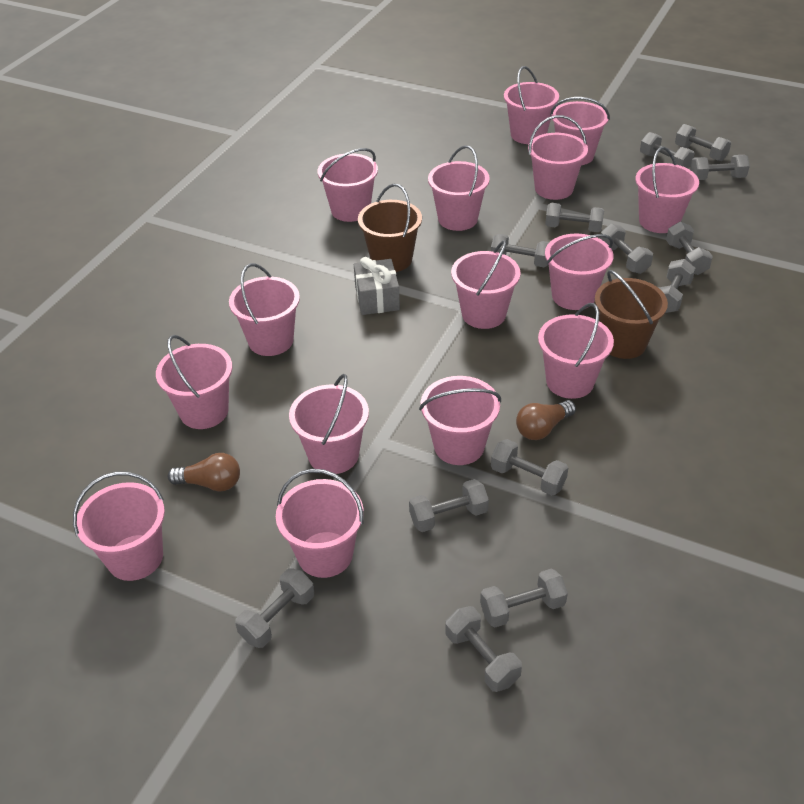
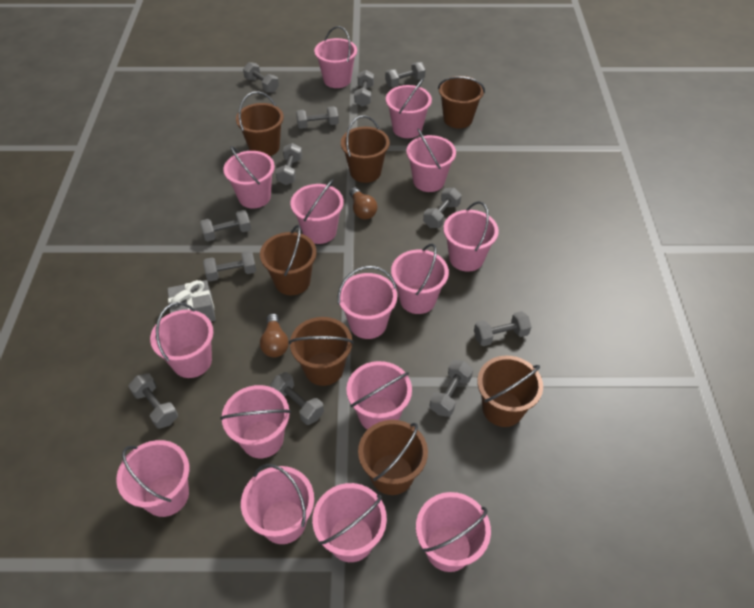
brown bucket: [358,184,422,272] [595,270,668,359] = 2 -> [236,91,284,156] [260,225,316,295] [289,317,354,386] [341,115,390,183] [358,420,428,495] [438,76,485,129] [477,356,543,427] = 7
grey dumbbell: [235,568,314,648] [409,479,489,532] [446,606,522,692] [480,568,568,627] [491,234,549,267] [491,439,568,496] [545,203,604,232] [600,224,653,274] [640,132,695,169] [659,259,695,313] [666,222,713,275] [675,124,731,161] [690,155,750,180] = 13 -> [128,373,178,429] [200,210,251,241] [203,250,256,281] [243,62,279,93] [270,372,324,425] [276,143,302,185] [296,106,339,129] [354,70,374,107] [385,62,426,87] [423,188,462,228] [430,360,473,417] [474,311,531,346] = 12

